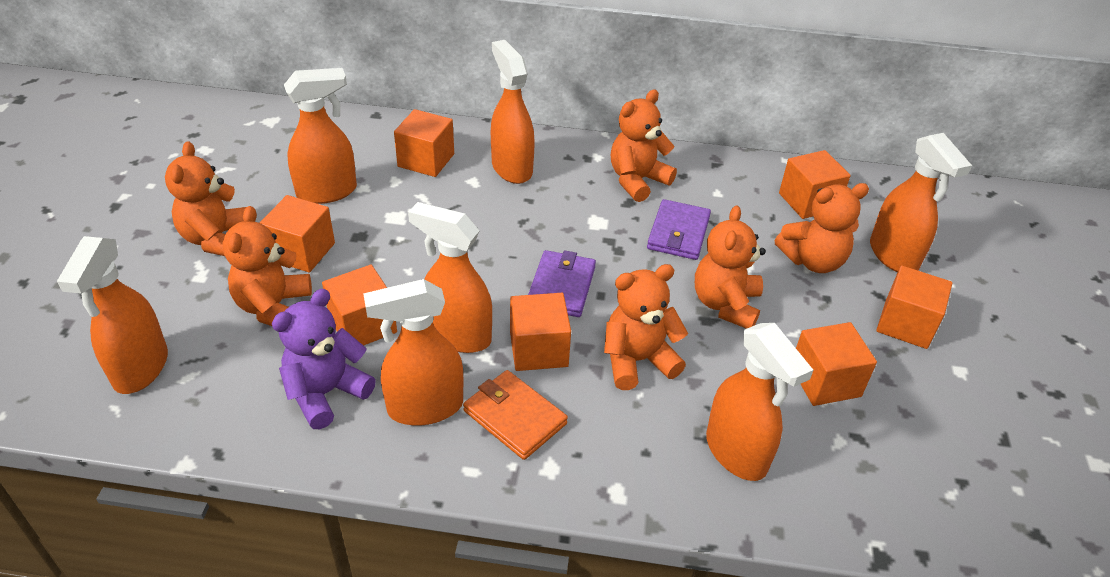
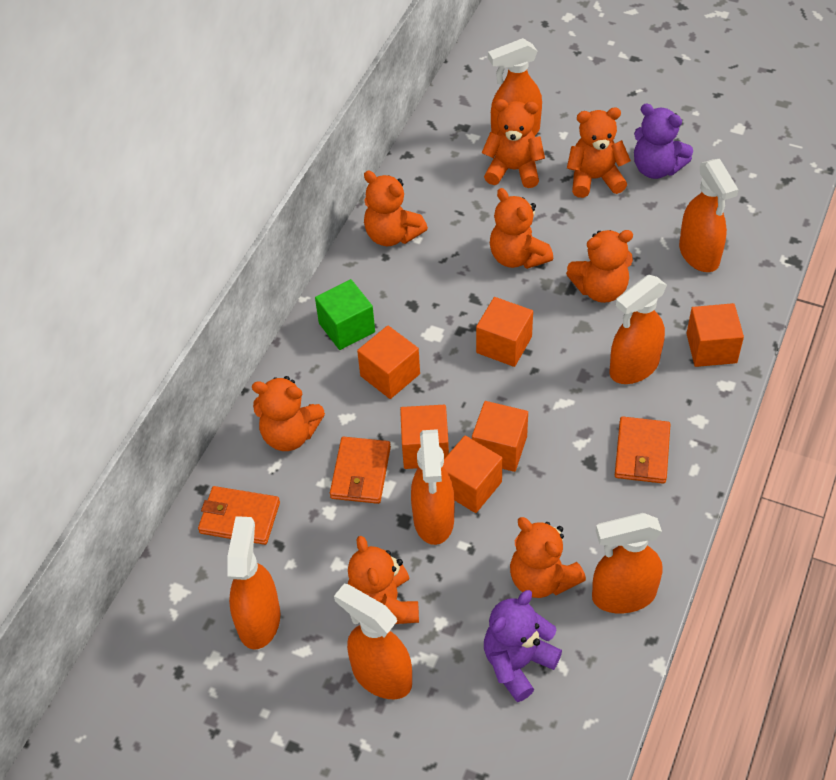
green cube: none = 0 -> [315,279,375,350] = 1
orange cube: [260,195,335,273] [322,265,397,346] [394,109,454,177] [510,293,571,371] [779,150,851,219] [796,322,877,406] [876,265,952,349] = 7 -> [357,325,420,399] [400,405,449,469] [443,435,503,513] [472,401,528,472] [476,297,533,367] [686,303,744,367] = 6
orange teddy bear: [165,141,246,256] [223,206,312,326] [604,264,688,390] [611,90,677,202] [695,205,766,329] [775,183,869,273] = 6 -> [252,376,325,451] [348,536,419,624] [364,171,428,246] [482,99,545,188] [490,188,553,269] [510,517,586,598] [566,230,633,303] [567,107,631,198] = 8
orange wallet: [463,370,568,460] = 1 -> [198,486,280,545] [330,437,391,504] [615,416,670,484] = 3
purple teddy bear: [272,289,376,429] = 1 -> [484,590,562,702] [634,104,693,179] = 2
purple wallet: [528,250,596,317] [647,199,711,260] = 2 -> none = 0

